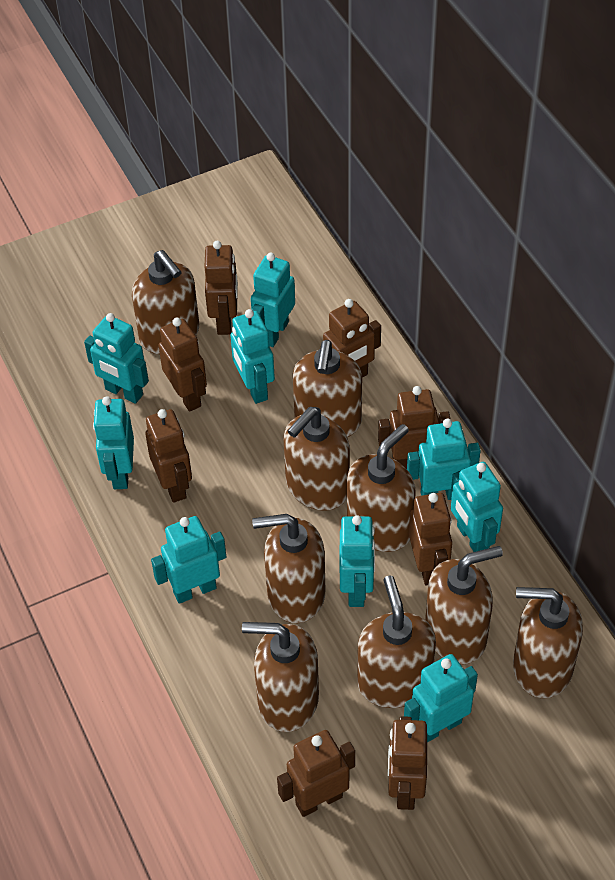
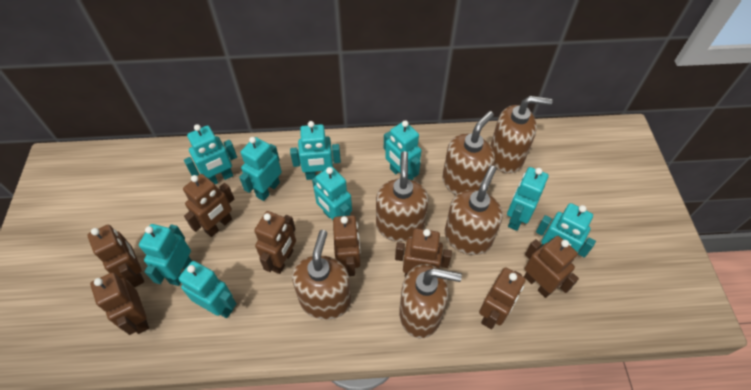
brown soap dispenser: [132,250,199,354] [242,622,319,732] [252,514,325,623] [284,407,350,510] [293,340,362,437] [347,424,415,552] [357,576,436,708] [425,546,503,664] [513,587,583,698] = 9 -> [292,230,351,320] [376,151,429,242] [399,264,462,338] [442,111,495,195] [444,166,503,255] [490,96,553,174] = 6

